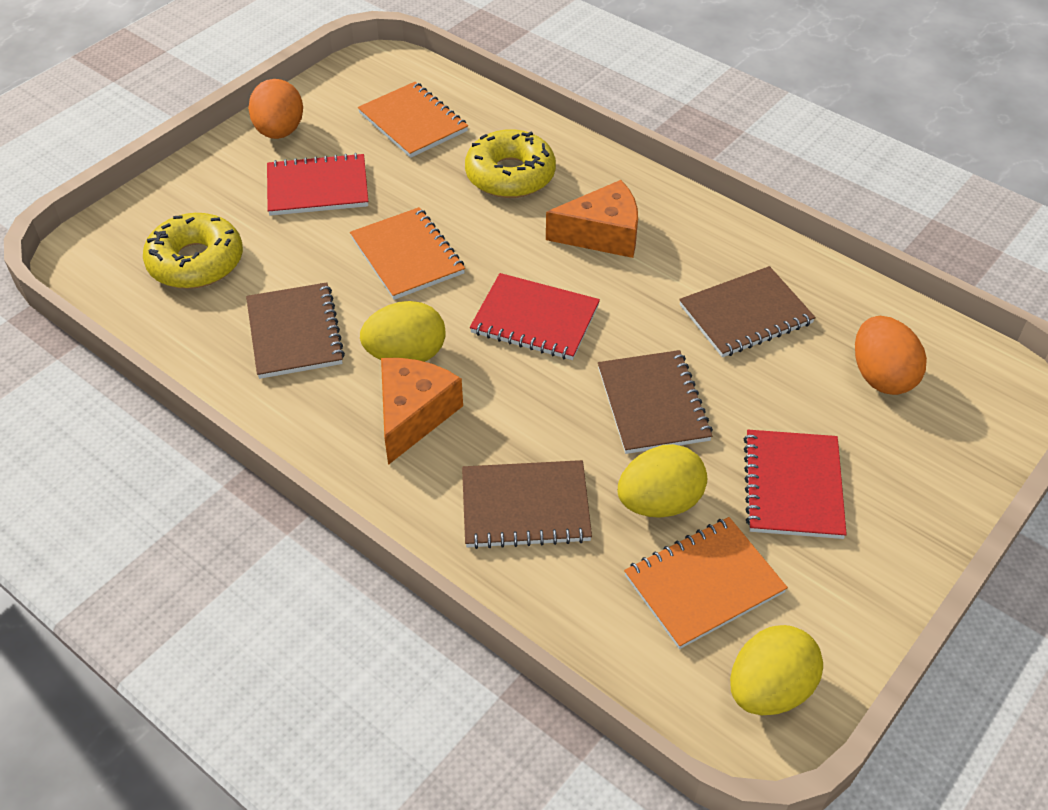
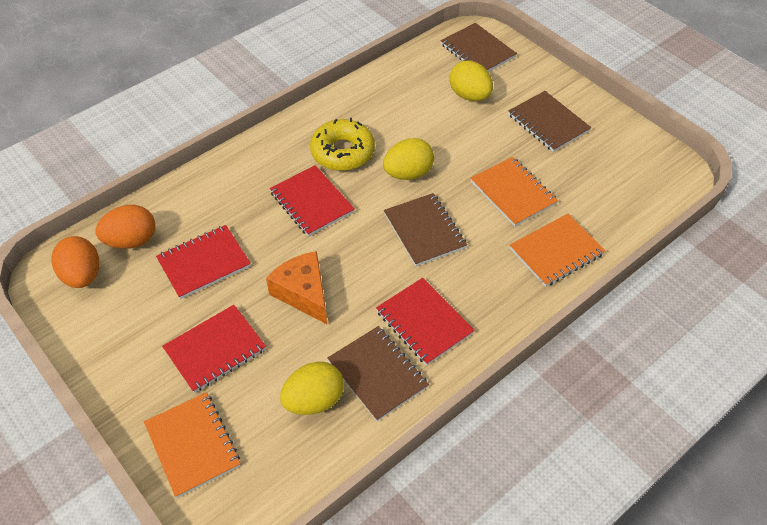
orange cheese: [381,358,463,465] [546,180,638,258] = 2 -> [266,251,327,324] = 1
red notebook: [267,153,368,216] [470,273,600,360] [744,430,847,539] = 3 -> [156,225,251,299] [162,305,266,393] [269,165,355,237] [376,278,475,365] = 4
yellow donut: [143,213,243,289] [465,129,556,198] = 2 -> [310,118,375,171] = 1

